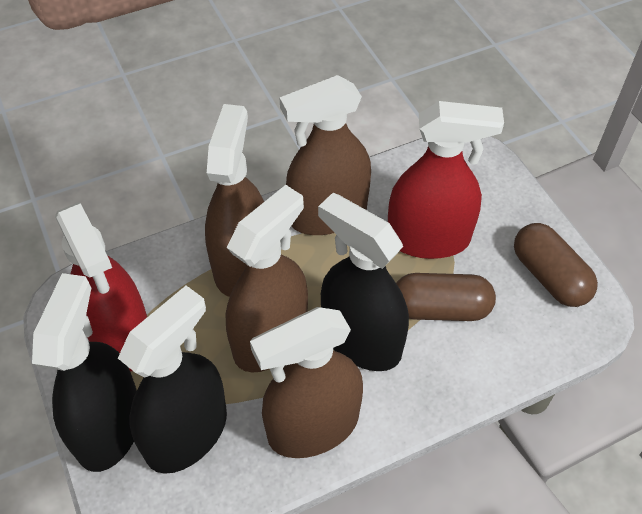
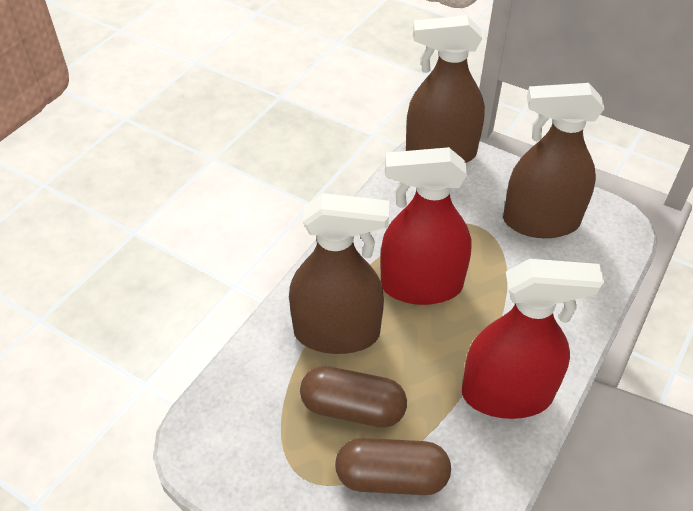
black spray bottle: [32,273,137,472] [118,286,227,474] [318,193,409,371] = 3 -> none = 0
brown spray bottle: [205,104,264,297] [226,185,308,373] [250,307,363,458] [279,75,371,235] = 4 -> [289,193,389,354] [406,15,485,163] [503,83,605,238] = 3

